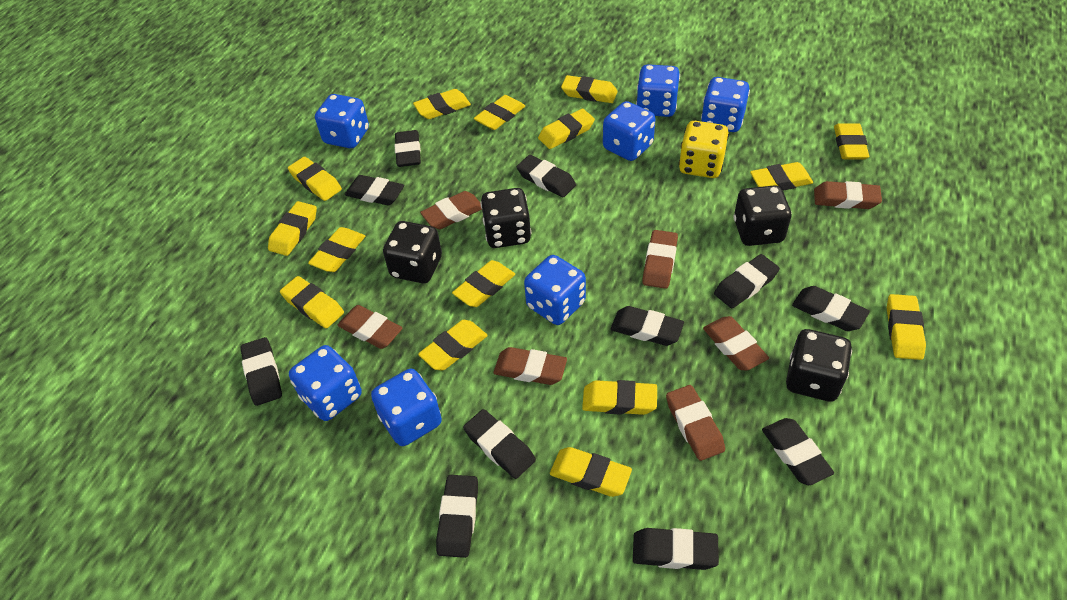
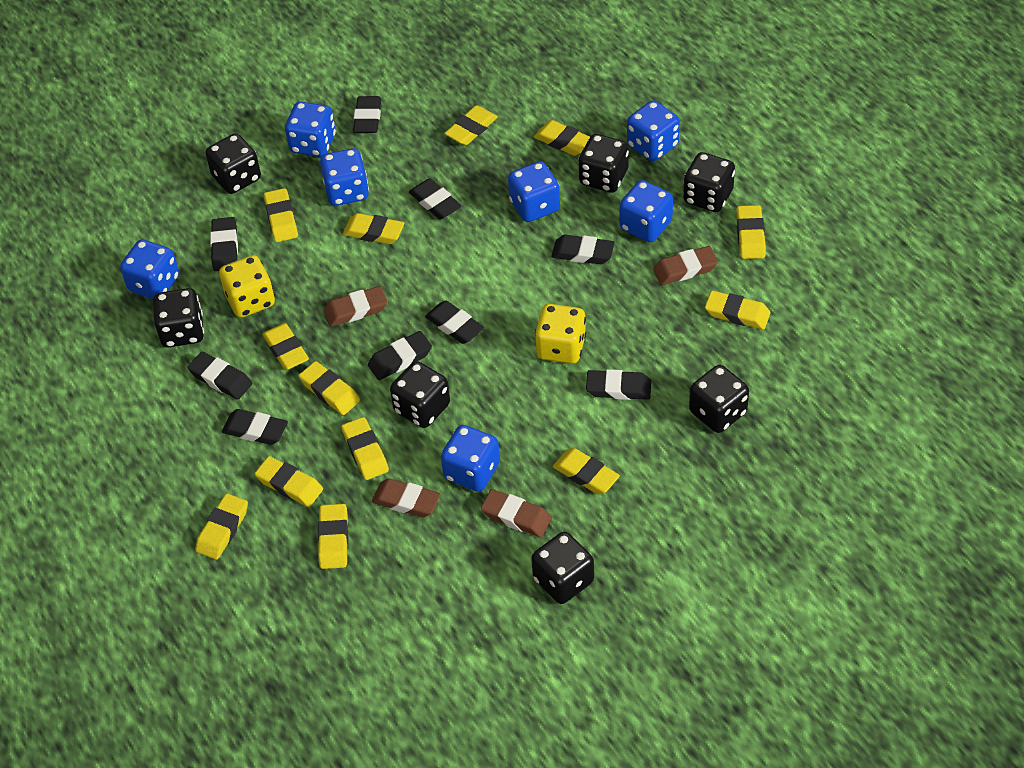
black dice: [383,221,442,283] [480,188,531,248] [734,185,792,246] [786,329,852,402] = 4 -> [153,288,204,347] [205,133,261,194] [390,361,450,428] [531,532,594,604] [578,134,629,193] [683,152,735,212] [689,365,749,433] = 7
black eraser: [240,337,282,406] [345,175,404,206] [395,130,421,167] [436,475,478,558] [463,409,536,479] [517,155,576,197] [611,306,684,346] [633,528,719,570] [714,254,780,308] [762,418,834,485] [792,286,870,331] = 11 -> [187,352,252,400] [210,217,238,271] [222,409,288,445] [353,96,381,133] [368,331,432,380] [409,178,462,219] [425,301,484,344] [551,234,615,264] [586,369,651,400] = 9
brown eraser: [338,305,402,349] [420,191,482,229] [494,347,567,385] [642,230,678,289] [666,385,725,461] [703,316,769,370] [814,181,882,209] = 7 -> [324,286,387,327] [372,478,441,517] [481,489,552,537] [653,246,718,285] = 4
yellow dice: [679,121,729,178] = 1 -> [219,255,275,318] [535,304,586,364] = 2
yellow eraser: [268,201,317,256] [280,276,344,328] [288,157,342,201] [308,227,365,272] [413,89,471,119] [418,320,488,370] [452,260,515,307] [474,95,525,130] [538,109,595,149] [550,447,632,497] [561,75,618,103] [582,380,657,415] [750,162,813,190] [834,123,869,159] [887,294,926,360] = 15 -> [195,493,248,560] [255,456,323,507] [262,323,309,370] [264,188,298,242] [299,361,360,415] [318,504,348,569] [341,417,389,480] [343,213,404,244] [445,105,498,145] [534,120,590,156] [553,448,620,494] [705,291,770,329] [736,205,766,259] = 13

